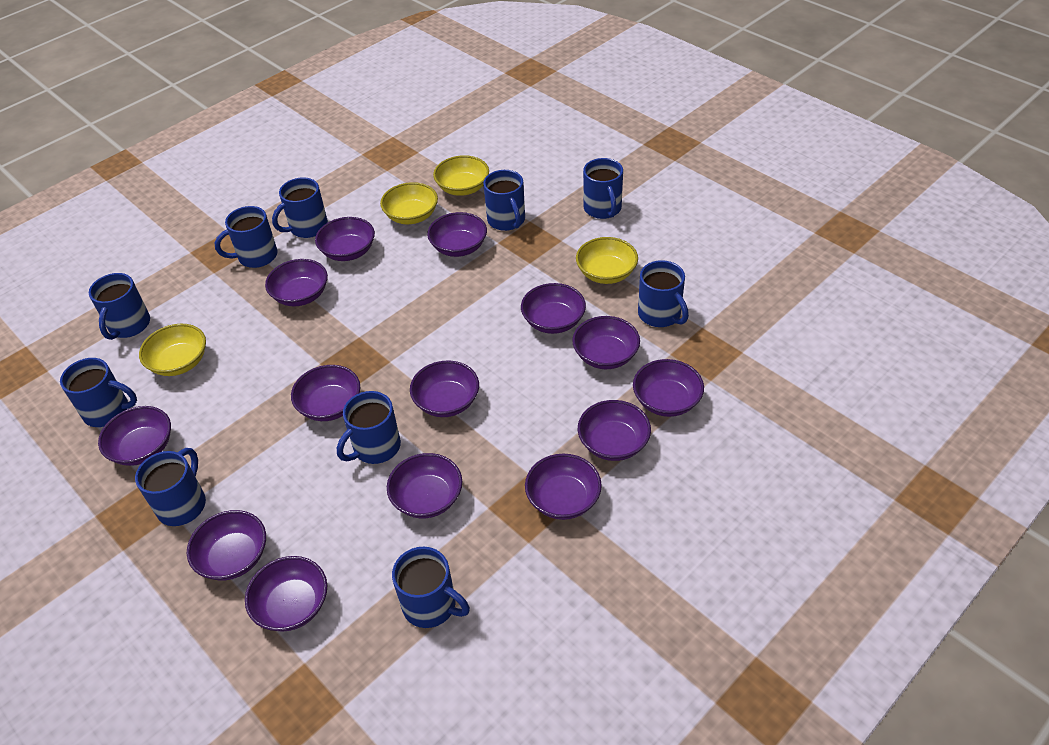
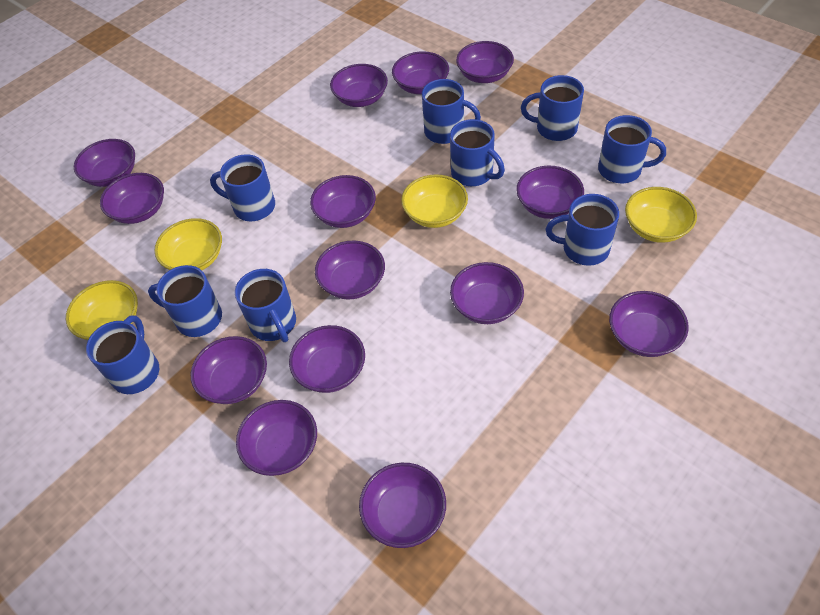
blue mug: [60,358,137,427] [89,273,150,340] [135,448,206,526] [215,206,278,268] [272,177,328,238] [337,391,401,464] [392,547,470,628] [483,170,525,231] [583,158,623,219] [638,260,689,327] = 10 -> [86,315,159,394] [148,265,222,337] [210,154,275,221] [235,269,296,342] [422,79,481,144] [450,119,505,186] [521,75,584,141] [546,194,619,266] [598,115,666,183] = 9

